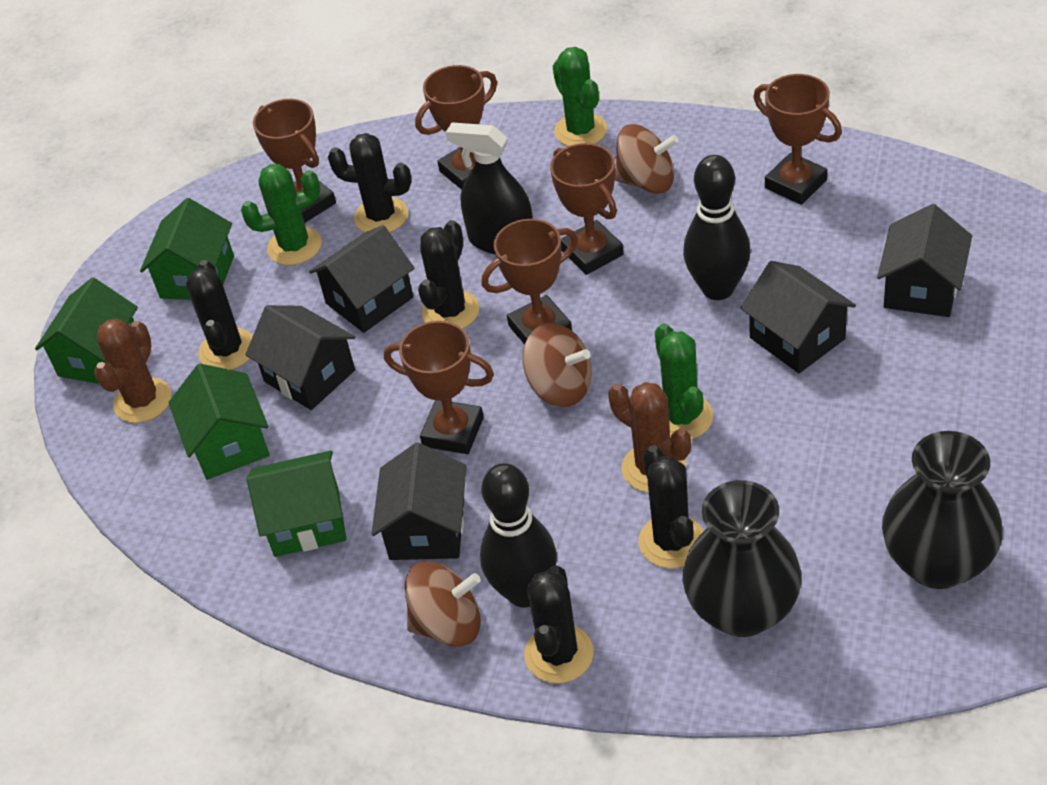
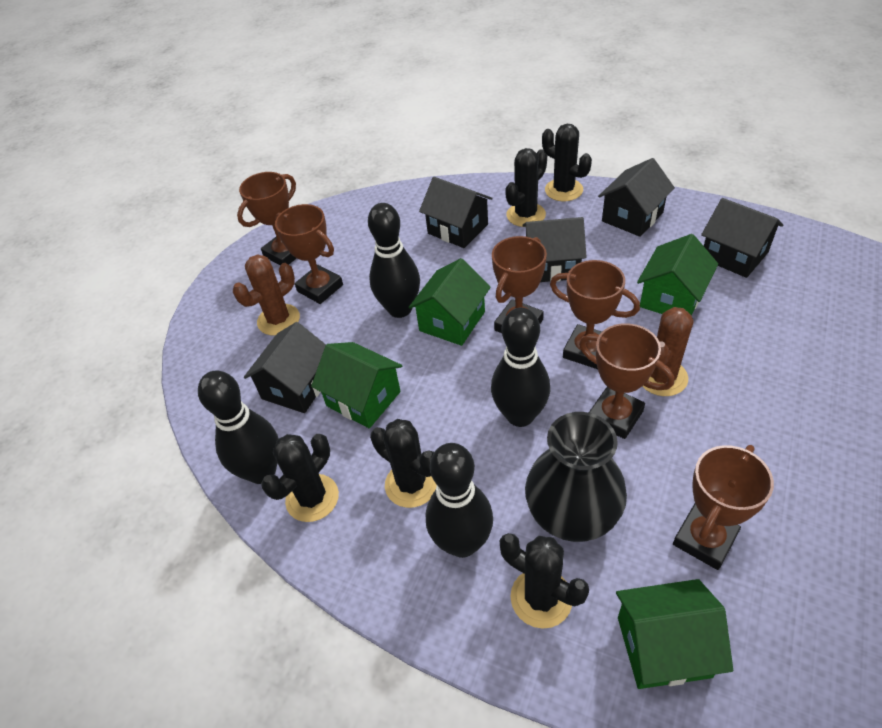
black bowling pin: [480,463,557,607] [683,155,751,300] = 2 -> [198,370,278,484] [368,203,420,318] [426,443,493,558] [491,308,550,427] = 4
black spray bottle: [446,122,533,254] = 1 -> none = 0
black vase: [683,480,802,637] [882,431,1003,589] = 2 -> [525,412,627,542] = 1
brown spinning top: [405,562,481,647] [523,323,592,407] [615,124,679,194] = 3 -> none = 0
green cactus: [241,164,322,265] [552,47,607,146] [655,323,713,439] = 3 -> none = 0

